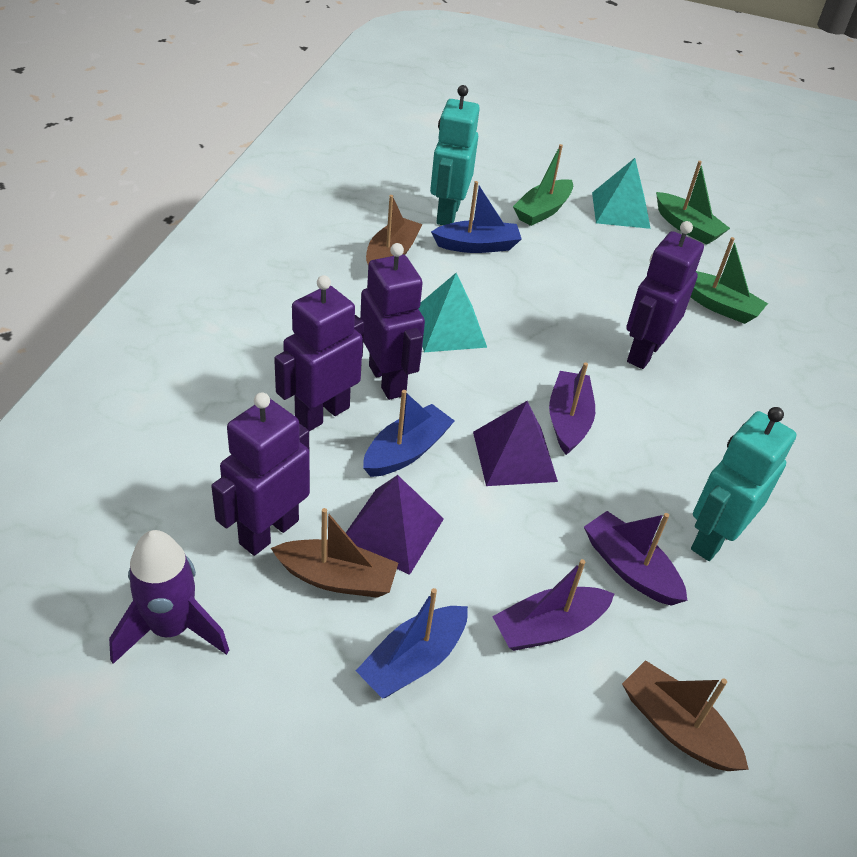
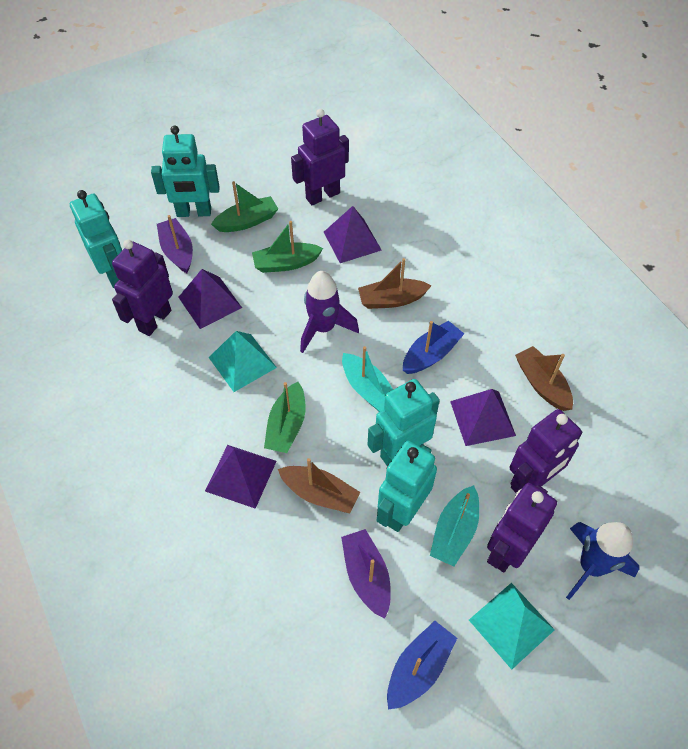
blue boat: [356,588,468,699] [363,390,454,477] [431,181,522,253] = 3 -> [387,621,457,710] [403,321,464,374] = 2
blue rocket: none = 0 -> [566,522,639,600] = 1
purple boat: [492,559,614,651] [549,362,595,455] [584,511,688,606] = 3 -> [157,215,193,273] [341,529,391,619] = 2
purple pyramid: [346,475,444,575] [473,401,558,486] = 2 -> [178,269,242,329] [205,445,277,509] [324,206,382,263] [450,389,516,446] = 4
turquoise boat: none = 0 -> [342,346,393,412] [430,485,479,566] = 2
turquoise robot: [430,85,480,225] [691,407,797,561] = 2 -> [70,190,122,288] [151,125,220,217] [367,379,440,466] [377,441,437,532] = 4

